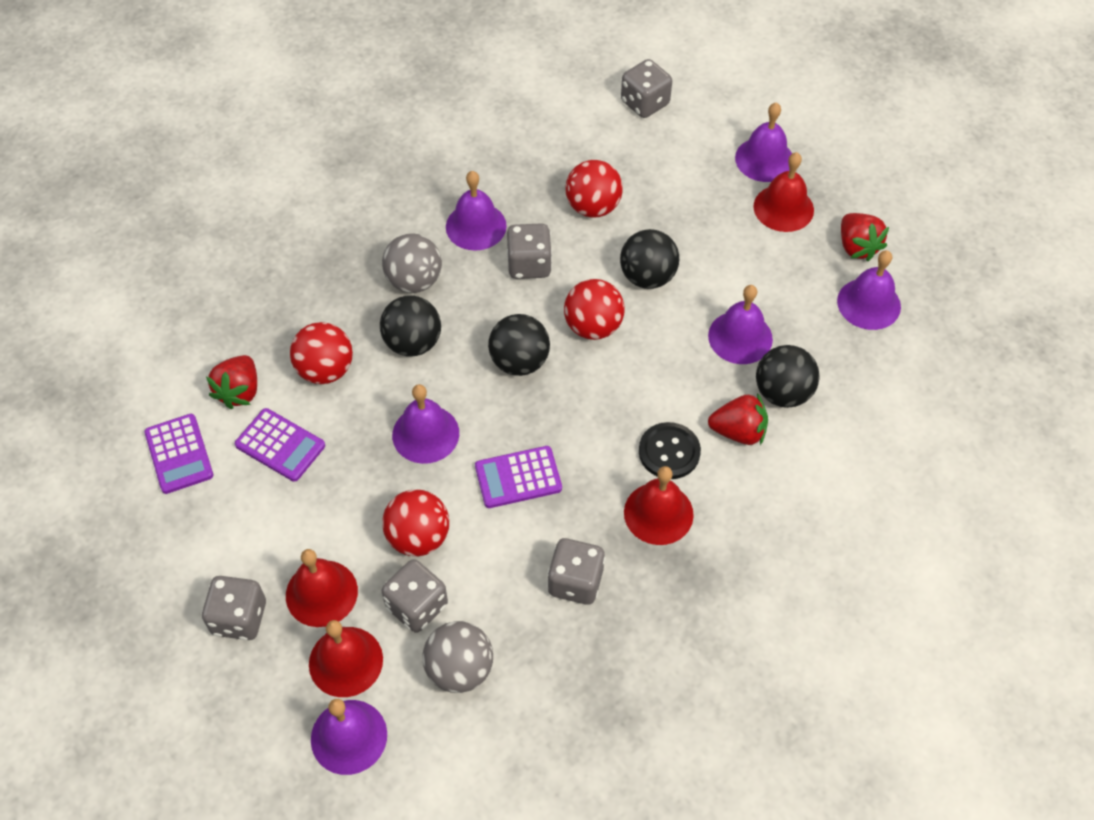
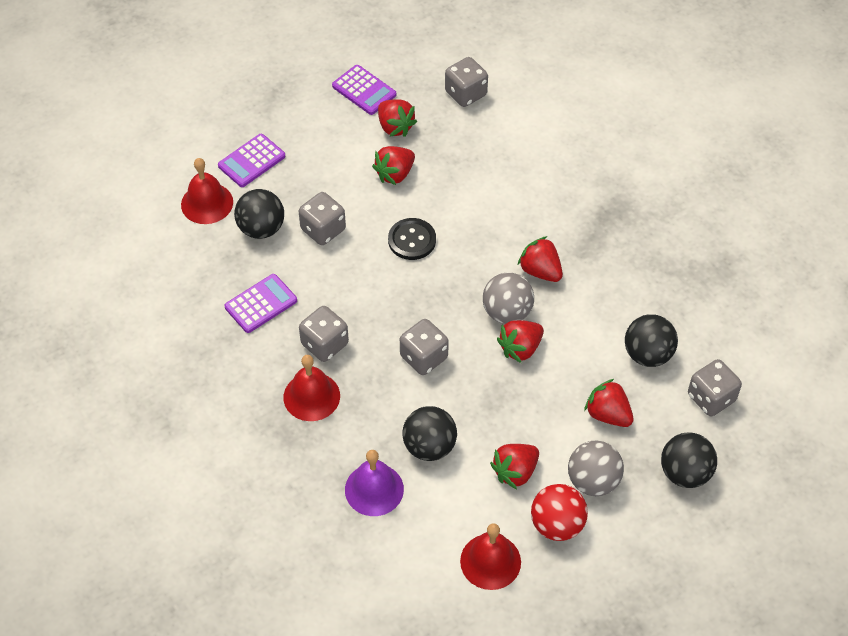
purple bell: [311,699,387,775] [392,384,459,464] [446,171,507,251] [708,285,773,364] [735,102,792,182] [837,250,901,330] = 6 -> [345,450,404,516] = 1
red ball: [290,322,353,384] [382,489,449,556] [564,279,625,340] [566,160,623,218] = 4 -> [531,484,588,541] = 1
red bell: [286,549,358,627] [309,620,383,697] [624,466,694,545] [753,152,814,232] = 4 -> [181,158,233,224] [284,355,340,421] [460,523,521,590] = 3
red strawberry: [206,355,257,409] [708,393,768,445] [841,213,889,261] = 3 -> [372,146,415,185] [378,99,417,137] [490,444,539,489] [497,320,544,363] [517,236,563,282] [584,379,634,427] = 6

